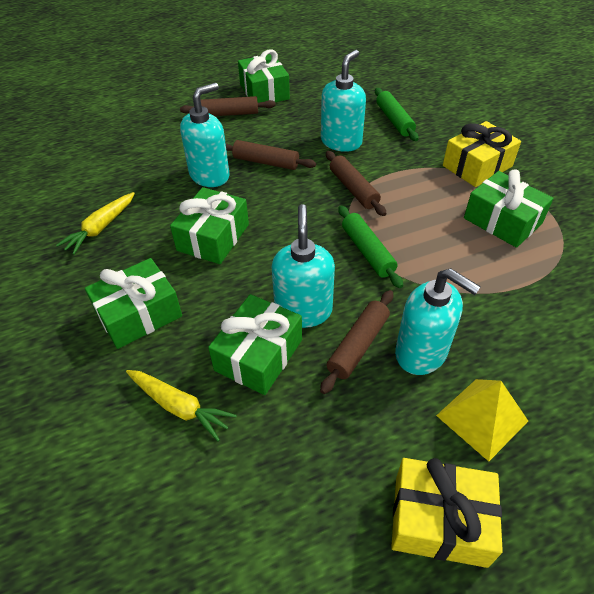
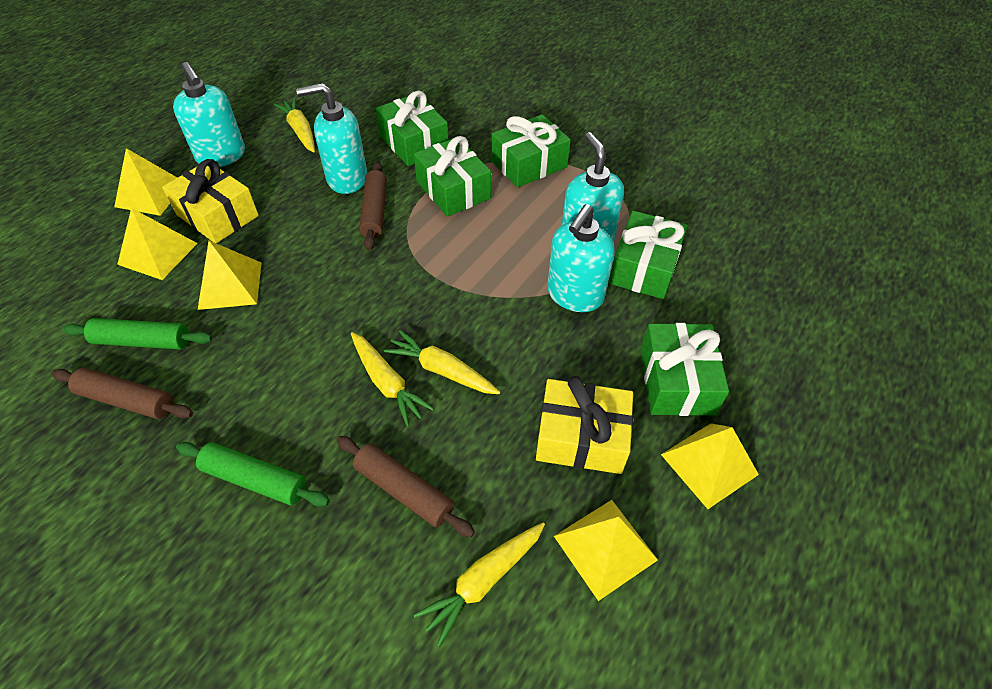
brown rolling pin: [180,96,276,116] [226,140,316,170] [320,290,393,394] [326,151,386,216] = 4 -> [51,368,193,419] [336,436,475,537] [359,162,387,250] = 3
yellow carrot: [56,192,135,255] [126,370,237,442] = 2 -> [274,98,315,152] [351,332,434,427] [383,330,500,394] [414,523,545,647] = 4
yellow pyramid: [436,379,528,461] = 1 -> [114,148,177,216] [117,208,198,280] [198,241,261,310] [554,500,658,601] [661,423,759,509] = 5

